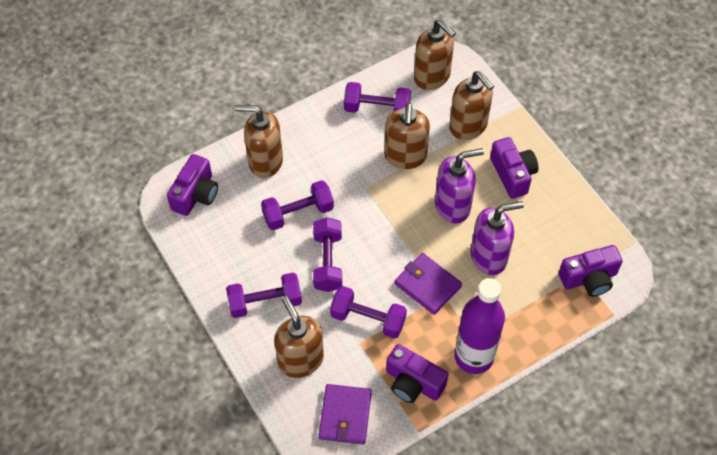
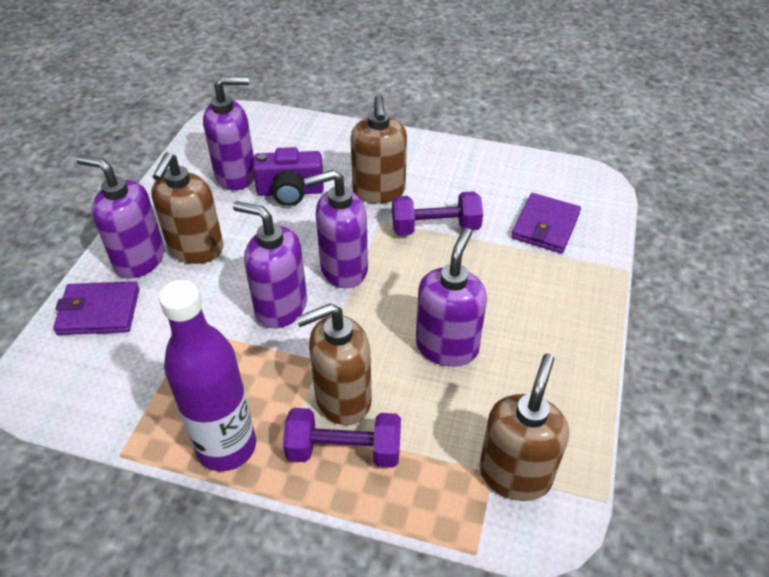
brown soap dispenser: [235,105,283,178] [274,296,324,378] [384,103,430,169] [414,20,456,90] [449,71,494,140] = 5 -> [151,152,224,264] [296,304,372,425] [351,95,407,203] [479,354,569,501] = 4
purple camera: [167,154,218,216] [386,344,448,403] [490,137,538,199] [559,245,623,297] = 4 -> [253,147,324,206] = 1
purple dumbbell: [226,273,302,318] [261,180,334,230] [313,217,342,292] [330,286,407,339] [344,82,411,113] = 5 -> [283,408,401,468] [392,191,483,235] = 2
purple soap dispenser: [435,148,484,223] [471,201,524,275] = 2 -> [76,155,165,278] [203,76,254,190] [233,201,307,328] [304,170,368,288] [416,228,487,367] = 5

